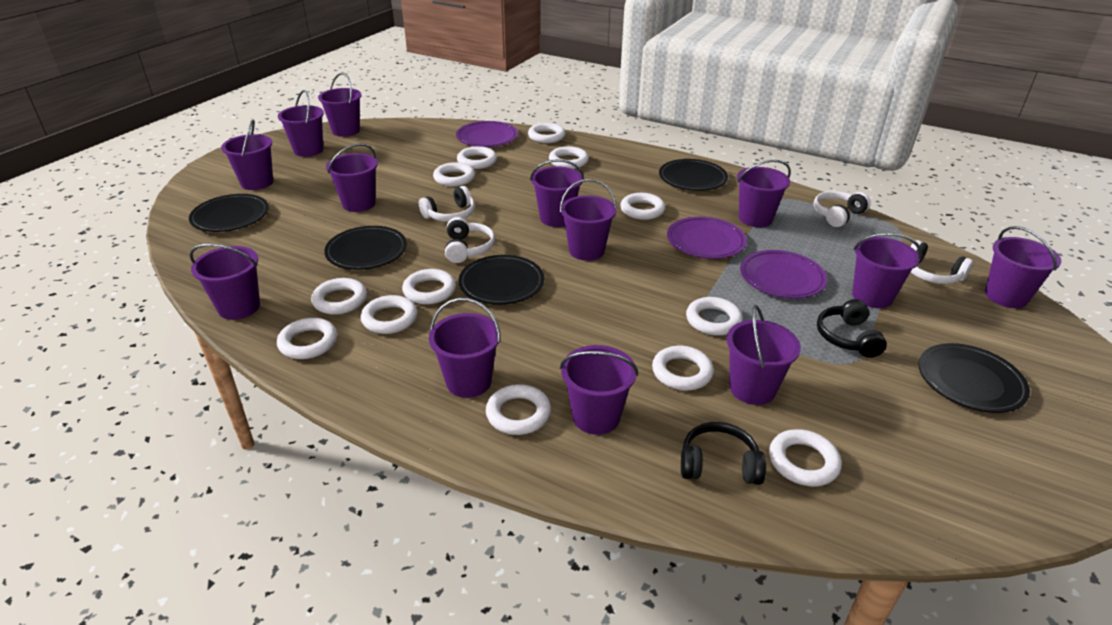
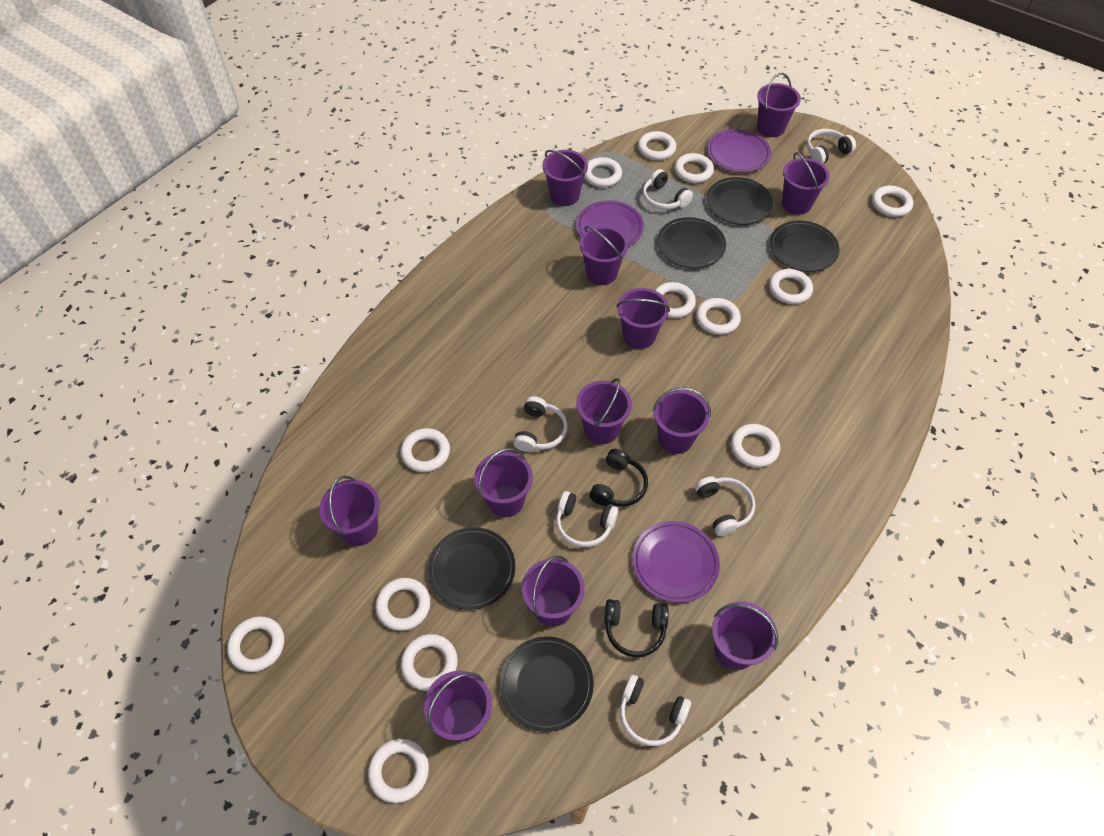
purple bucket: [190,243,260,320] [221,119,273,190] [278,90,324,157] [318,72,361,137] [326,143,378,212] [429,298,501,398] [530,159,584,227] [560,179,617,261] [560,345,638,435] [727,305,801,405] [737,160,791,227] [852,233,922,308] [985,226,1061,308] = 13 -> [319,476,380,546] [424,671,492,741] [474,448,533,517] [522,556,585,627] [542,150,588,206] [576,378,632,444] [579,226,628,285] [616,288,670,349] [652,387,711,454] [712,601,778,670] [757,73,801,137] [782,152,830,215] = 12
white headphones: [419,186,475,222] [445,217,495,263] [814,191,871,227] [911,240,973,284] = 4 -> [513,396,568,452] [556,491,618,547] [620,675,691,746] [643,169,693,210] [695,476,755,536] [807,129,856,164] = 6

